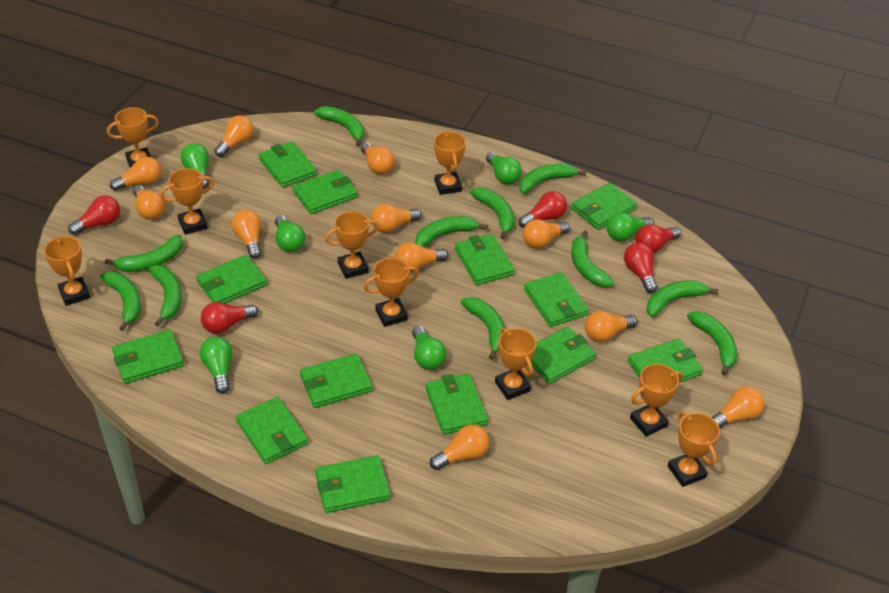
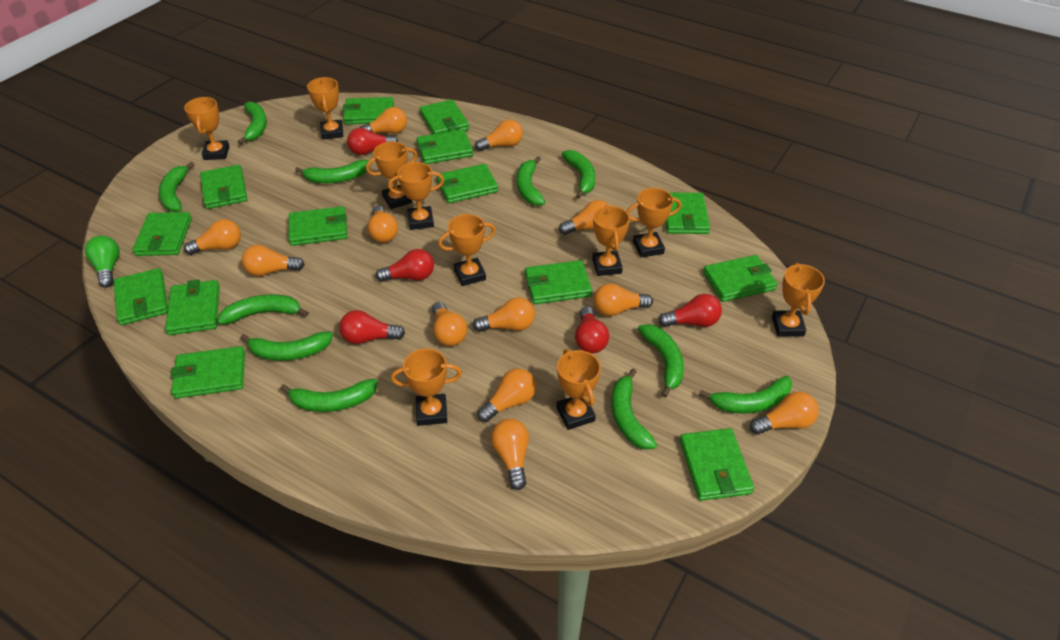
green light bulb: [181,143,209,189] [200,336,233,394] [275,215,305,252] [412,326,446,370] [486,152,522,184] [606,212,654,241] = 6 -> [85,236,120,288] = 1
green wallet: [112,330,184,384] [196,255,267,304] [236,397,308,464] [259,142,317,188] [293,170,357,214] [300,353,373,408] [315,455,390,513] [426,373,488,435] [455,234,515,285] [524,272,589,327] [531,326,596,384] [571,183,637,229] [628,339,703,382] = 13 -> [114,268,168,325] [133,212,192,256] [165,279,220,335] [170,346,245,399] [200,165,247,209] [289,206,347,246] [342,97,394,124] [416,129,473,164] [420,100,469,134] [436,164,498,203] [525,260,592,304] [665,193,710,234] [680,428,754,501] [703,255,777,302] = 14
orange light bulb: [110,157,162,191] [133,185,165,220] [215,115,254,157] [231,210,262,259] [361,142,394,174] [371,204,422,233] [395,242,448,272] [430,424,490,470] [523,219,570,249] [585,311,637,342] [712,386,764,428] = 11 -> [184,219,241,255] [242,245,305,276] [360,107,407,134] [368,206,398,243] [432,302,467,346] [473,297,535,332] [475,119,523,151] [477,368,536,422] [491,419,529,490] [559,200,610,235] [594,283,653,316] [750,392,819,435] = 12
orange trophy: [44,236,90,306] [107,107,159,168] [160,168,214,235] [325,211,379,279] [364,258,419,327] [434,131,466,195] [495,328,536,400] [630,364,683,437] [668,411,720,487] = 9 -> [184,97,229,160] [307,77,343,140] [366,141,418,209] [388,162,444,230] [391,348,462,426] [438,214,496,286] [556,349,601,430] [592,205,630,276] [627,188,682,258] [772,263,825,337] = 10

